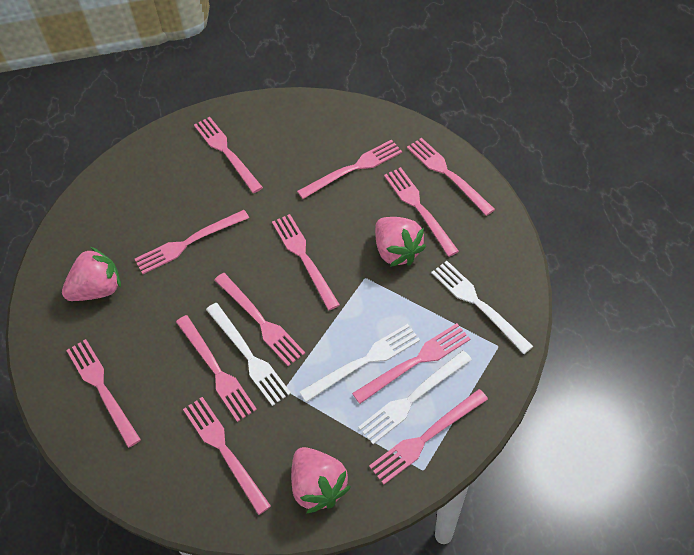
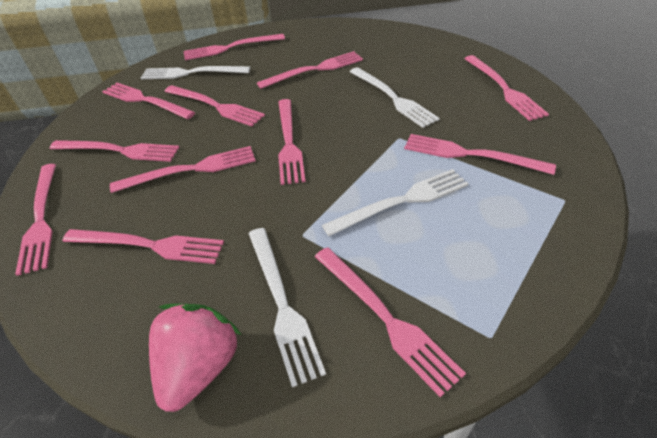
pink strawberry: [62,247,121,301] [291,447,351,513] [375,217,426,267] = 3 -> [149,304,241,412] = 1

